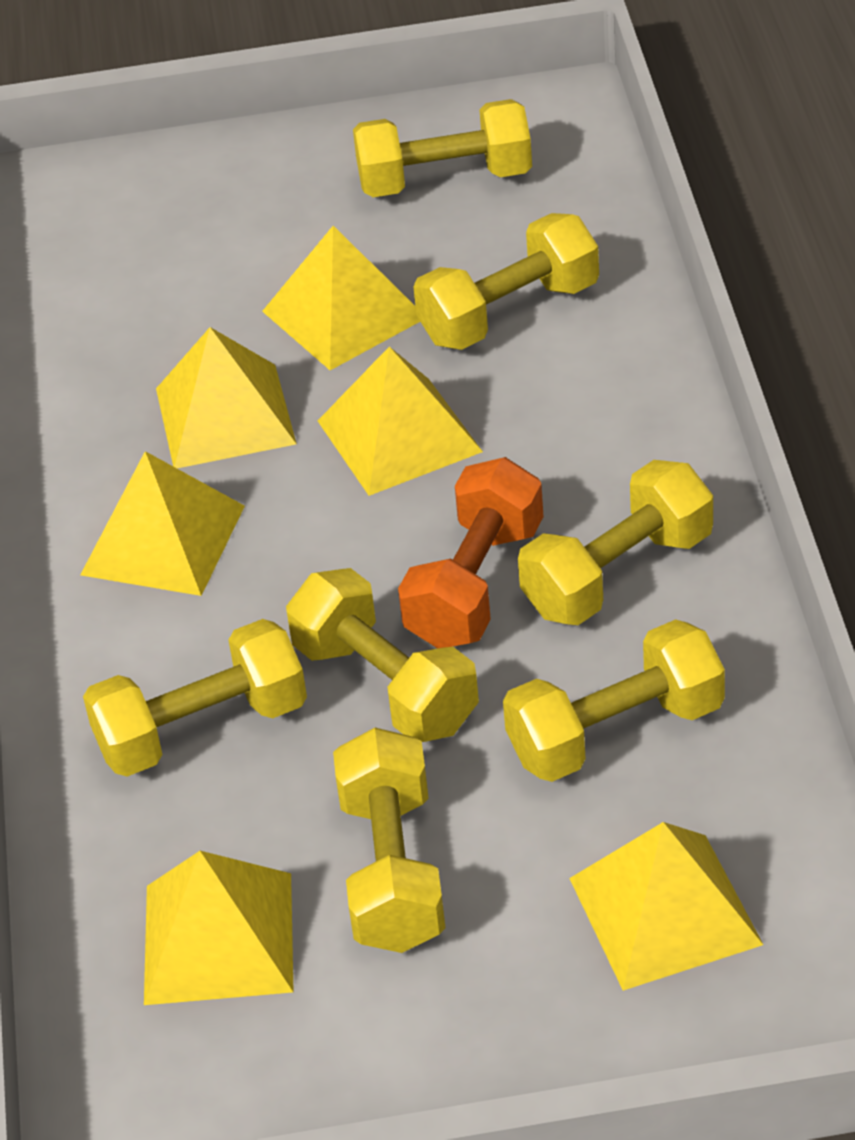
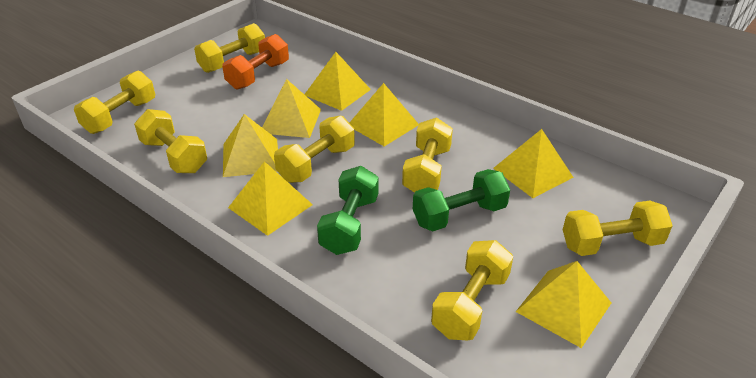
green dumbbell: none = 0 -> [317,166,379,255] [413,169,510,231] = 2
yellow pyramid: [80,451,245,596] [144,851,294,1005] [156,327,297,468] [262,226,420,370] [318,346,483,496] [569,822,763,991] = 6 -> [223,114,278,177] [228,161,313,236] [262,79,321,138] [304,52,371,111] [349,83,419,146] [493,129,573,198] [516,261,611,348] = 7

